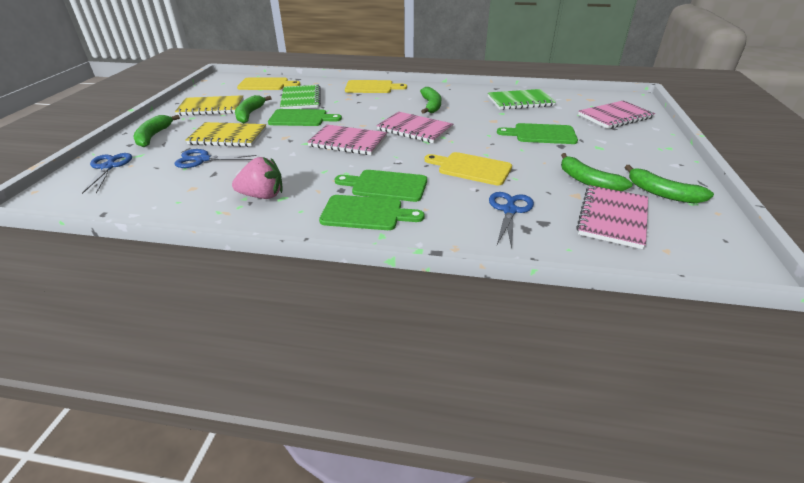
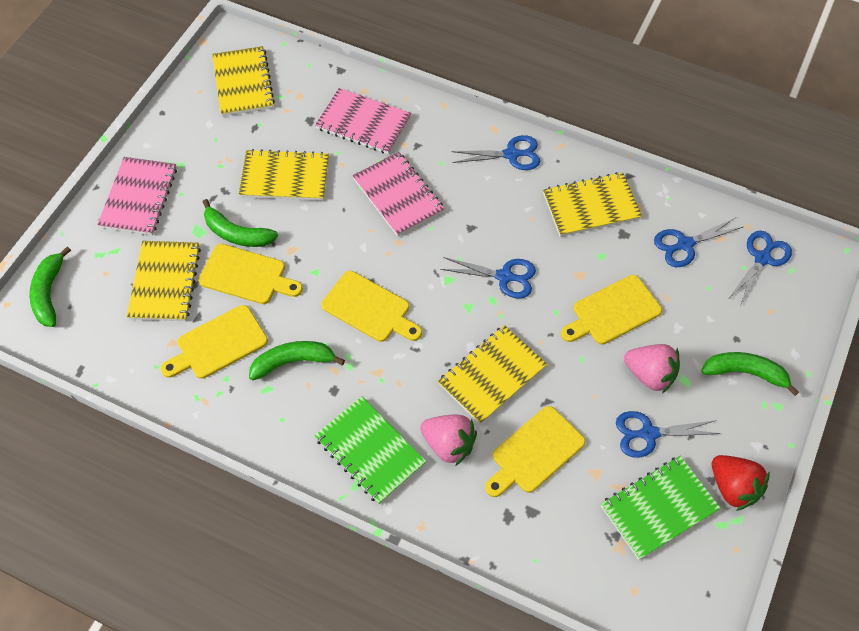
blue scissors: [82,153,132,194] [175,149,257,168] [489,192,534,248] = 3 -> [440,257,536,299] [451,135,540,170] [616,411,720,458] [654,218,743,267] [728,231,792,306] = 5
green banana: [134,115,180,147] [235,95,272,123] [420,87,441,114] [561,153,633,191] [625,165,714,203] = 5 -> [29,246,71,327] [203,199,278,247] [249,341,345,381] [701,352,799,396] = 4
green cutting board: [268,109,342,126] [319,195,425,230] [335,170,427,202] [497,123,578,144] = 4 -> none = 0
pink notebook: [307,124,387,155] [377,112,453,143] [576,185,648,249] [578,101,655,129] = 4 -> [97,157,177,235] [315,88,411,154] [353,152,444,237] = 3
pink strawberry: [232,157,283,199] = 1 -> [420,414,477,466] [624,344,680,393] = 2
red strawberry: none = 0 -> [712,455,770,511] = 1
yellow cutting board: [237,77,300,90] [345,80,407,93] [424,152,512,185] = 3 -> [161,305,268,379] [199,244,303,304] [321,271,422,342] [485,406,585,497] [561,275,662,345] = 5
yellow notebook: [175,95,244,116] [185,122,267,147] = 2 -> [127,241,201,321] [212,46,275,116] [239,149,329,201] [438,325,547,424] [543,172,642,237] = 5

